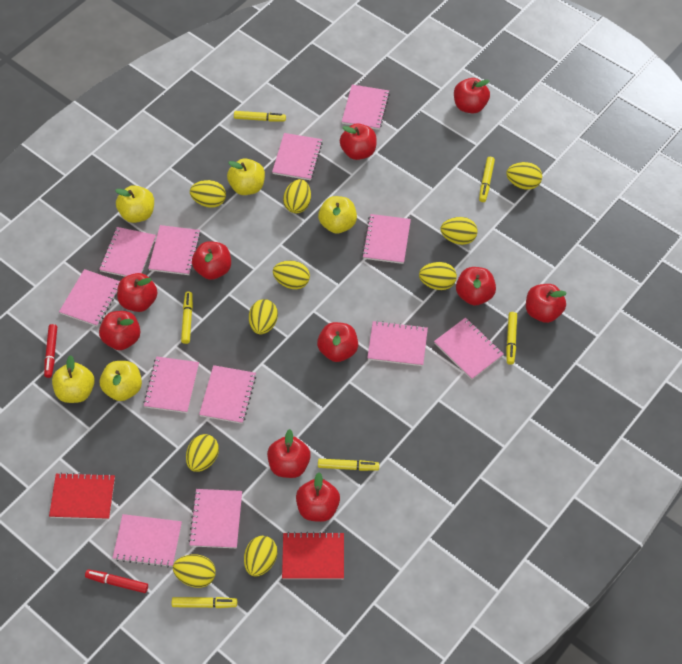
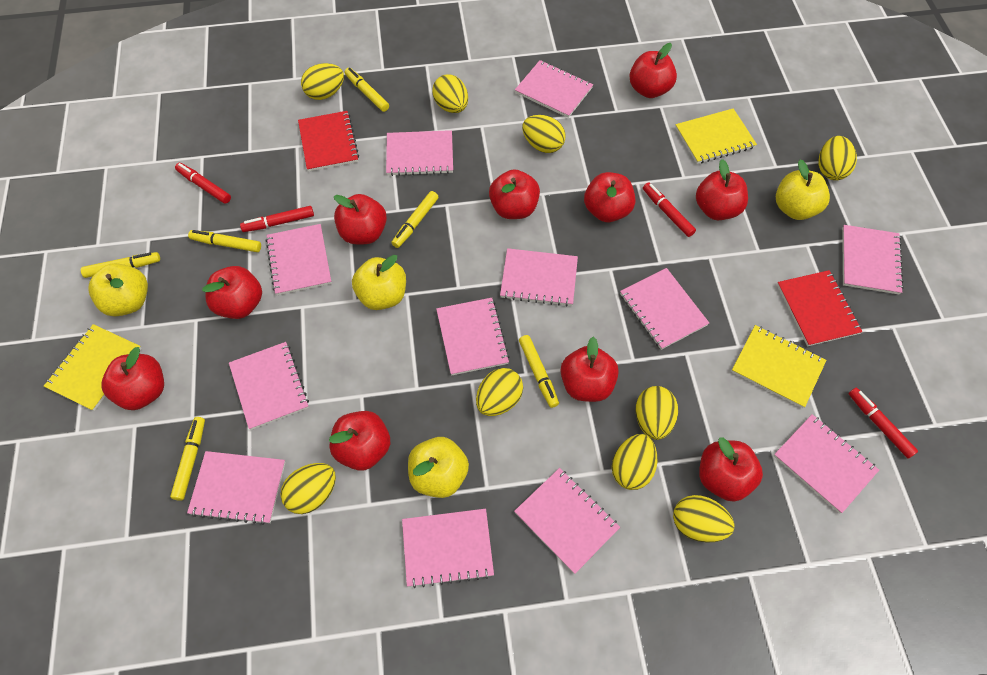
red marker: [44,324,57,378] [85,569,148,593] = 2 -> [175,163,231,204] [240,206,314,232] [643,183,696,237] [848,388,918,458] = 4
yellow apple: [52,355,95,403] [100,361,142,401] [115,185,154,223] [227,158,265,195] [318,196,357,234] = 5 -> [88,263,148,316] [352,255,406,310] [408,437,469,498] [776,160,830,220] = 4
yellow egg: [173,554,216,588] [186,434,219,472] [190,180,226,208] [244,536,278,576] [249,299,278,334] [273,261,310,289] [283,179,311,213] [419,262,457,290] [441,217,478,245] [506,162,542,190] = 10 -> [281,463,336,514] [301,63,344,100] [432,74,468,113] [476,368,523,416] [522,115,566,153] [612,434,657,490] [636,386,678,440] [673,495,735,543] [819,136,857,180] = 9
yellow notebook: none = 0 -> [44,324,142,411] [675,108,757,164] [731,325,826,408] = 3

